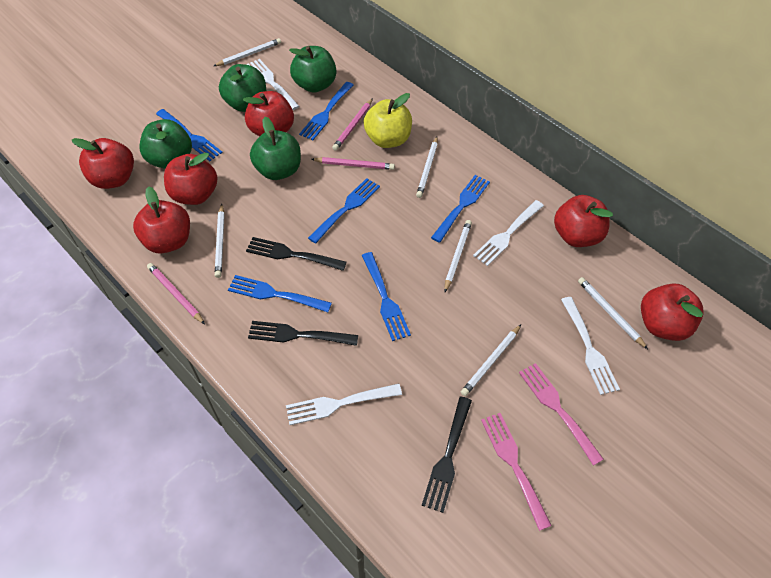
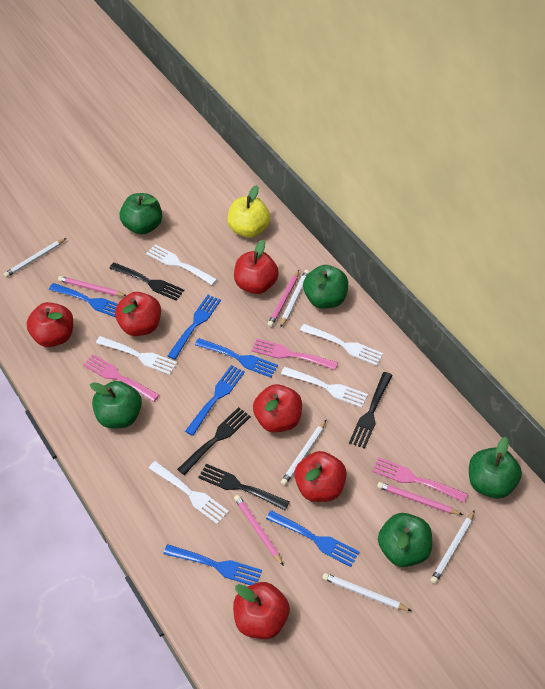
black fork: [246,237,347,271] [248,321,358,346] [422,396,472,513] = 3 -> [109,262,184,301] [177,407,251,475] [198,464,289,510] [349,372,392,449] = 4
green apple: [140,119,192,169] [219,64,266,112] [250,117,301,180] [289,46,336,93] = 4 -> [90,381,142,428] [120,193,162,235] [303,265,348,309] [378,513,432,567] [469,437,522,499] = 5
pink fork: [481,413,552,531] [519,363,604,466] = 2 -> [83,354,159,402] [251,339,338,370] [372,457,468,502] = 3
pink pencil: [147,263,205,324] [311,157,395,170] [332,98,373,151] = 3 -> [58,276,126,296] [234,495,284,566] [268,270,299,327] [377,482,463,515] = 4
white fork: [247,59,299,110] [286,384,402,425] [473,200,544,266] [561,297,620,395] = 4 -> [96,336,177,375] [146,244,217,285] [149,461,229,524] [281,367,368,408] [300,324,383,366] = 5
white pencil: [214,38,281,66] [215,204,225,278] [416,137,438,198] [444,220,472,292] [461,325,521,396] [578,277,648,349] = 6 -> [4,238,66,278] [280,270,309,328] [281,419,327,485] [323,573,411,611] [430,510,475,584] = 5

